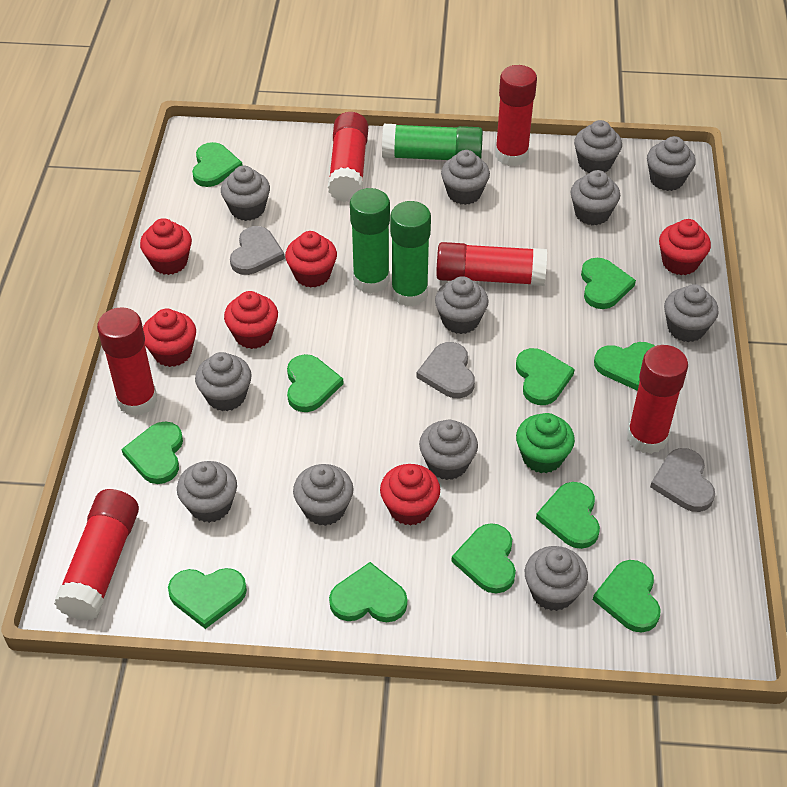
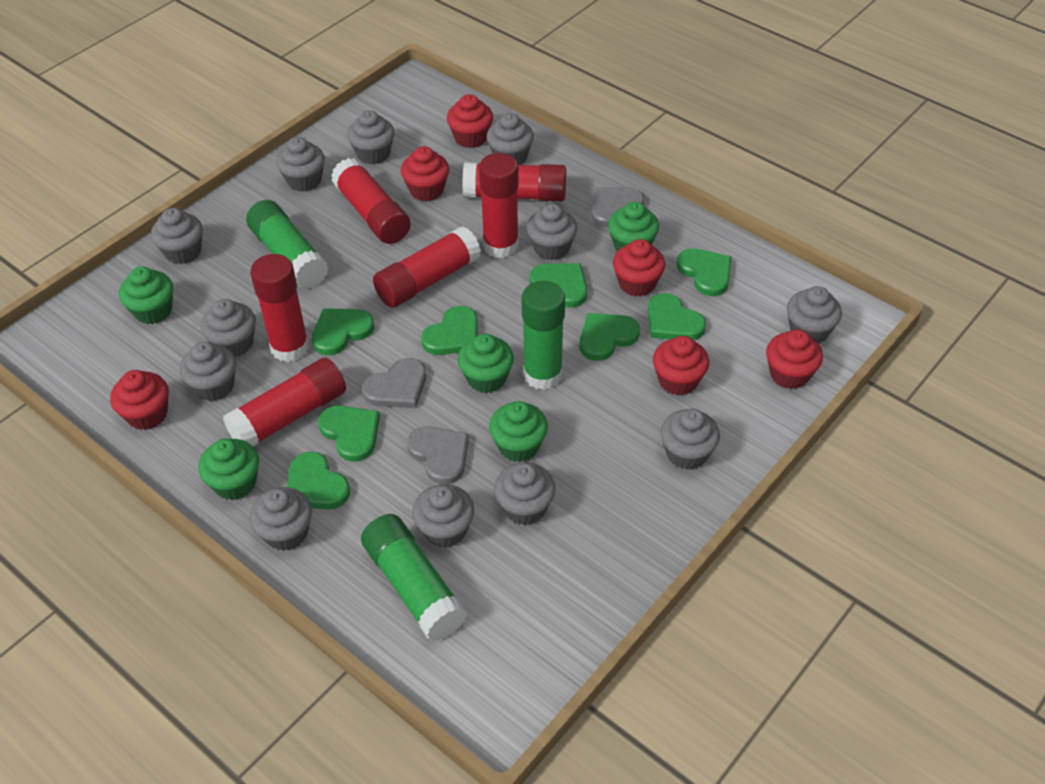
green cupcake: [516,413,575,473] = 1 -> [119,266,173,324] [198,439,259,500] [458,334,514,393] [489,401,548,462] [608,202,659,251] = 5
green heart: [121,421,183,484] [168,568,247,629] [192,142,243,187] [287,354,344,412] [329,562,407,622] [451,523,516,593] [516,348,575,405] [536,482,600,549] [581,258,636,309] [593,560,661,633] [594,342,654,390] = 11 -> [287,451,350,510] [312,308,374,355] [318,405,380,462] [421,306,478,355] [530,263,587,308] [579,313,640,361] [648,293,706,340] [677,248,732,296] = 8

